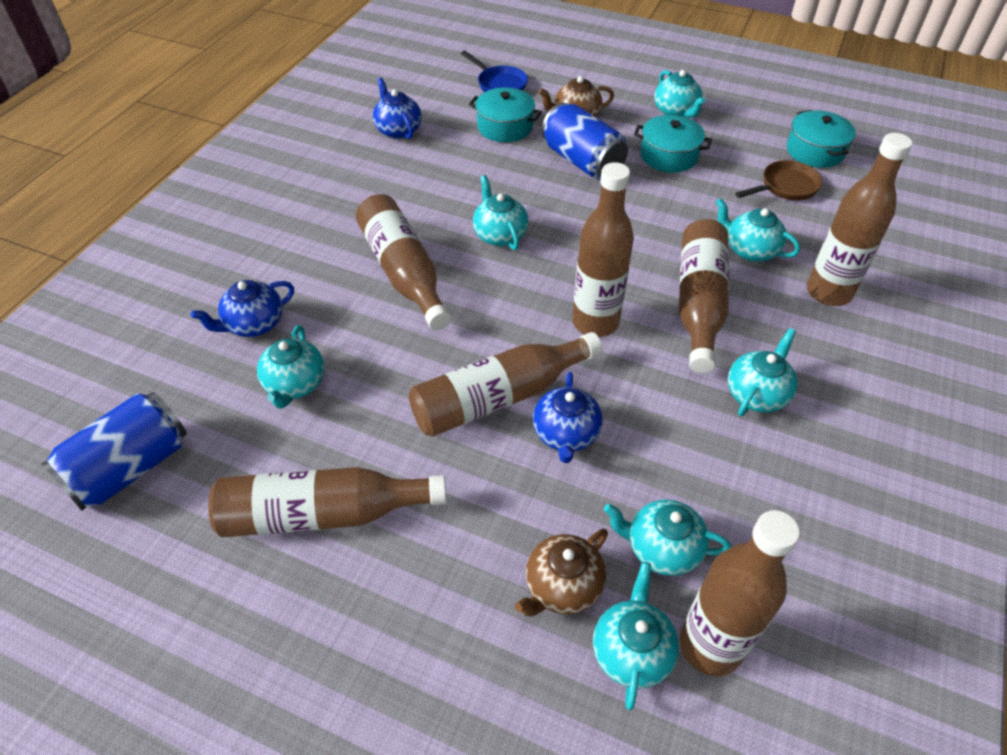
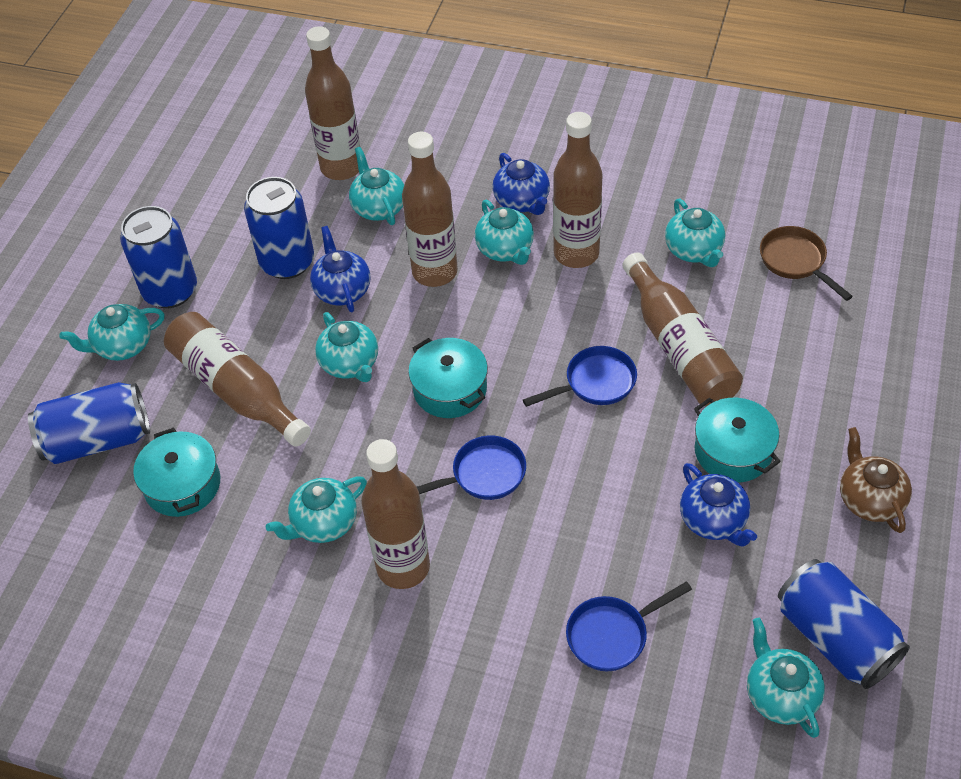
blue can: [41,392,187,511] [542,103,628,179] = 2 -> [28,382,150,464] [120,206,197,308] [244,177,314,279] [778,559,910,689] = 4
blue pan: [461,51,528,92] = 1 -> [417,435,526,500] [523,346,637,407] [566,581,692,671] = 3
brown bottle: [208,467,447,537] [356,194,451,330] [409,332,603,437] [572,162,634,337] [679,219,729,373] [679,510,800,676] [807,133,912,306] = 7 -> [164,312,311,447] [305,26,360,180] [361,439,430,589] [402,132,458,287] [553,112,603,268] [622,252,743,406] = 6
brown teapot: [515,529,608,617] [538,76,614,117] = 2 -> [840,427,912,533] = 1

